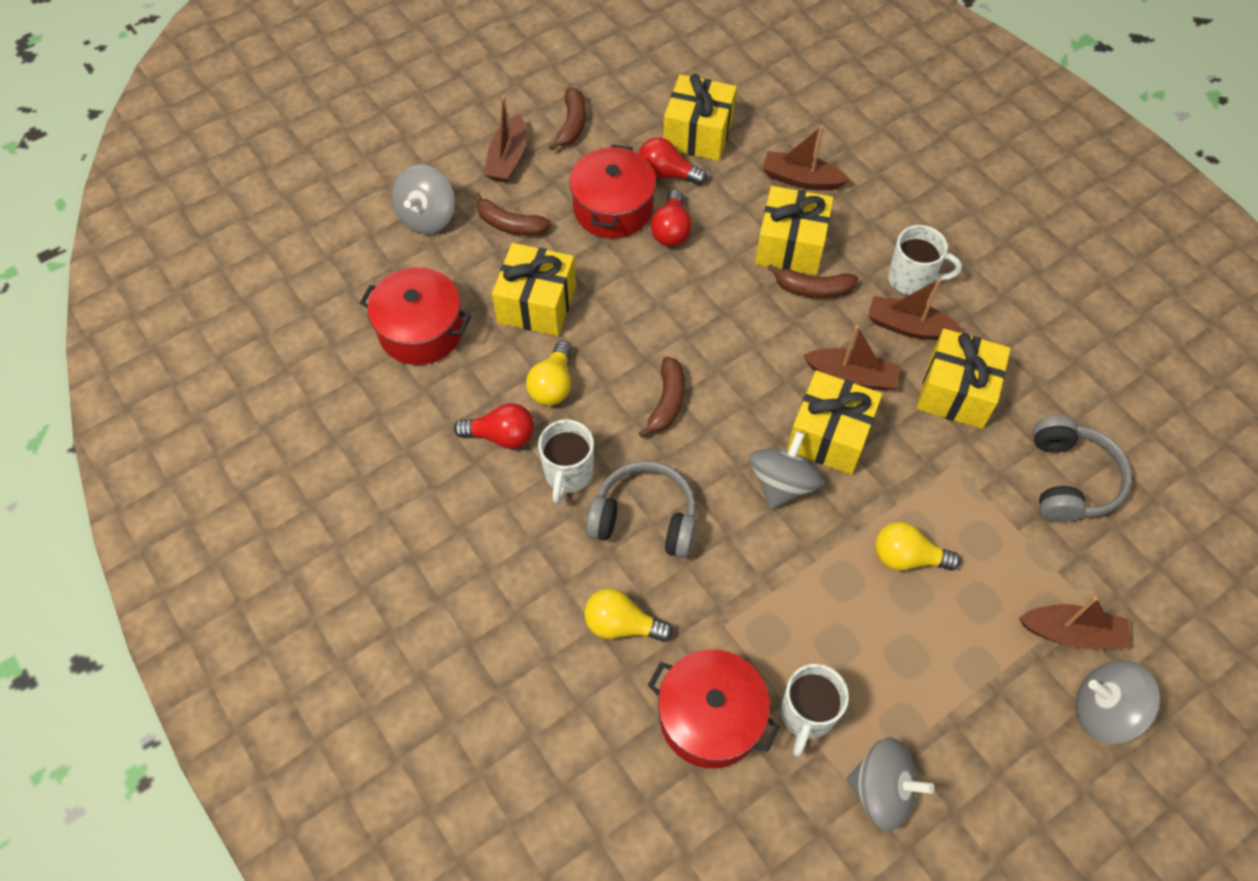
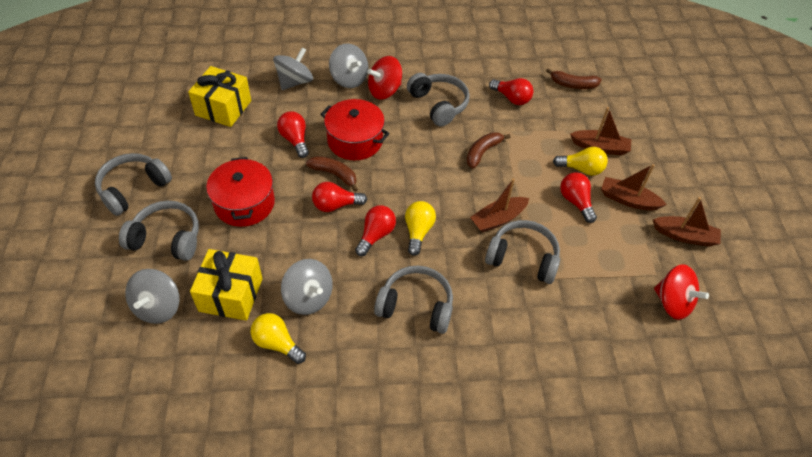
brown banana: [473,192,551,236] [549,88,586,151] [639,356,685,438] [767,264,858,298] = 4 -> [306,156,358,192] [467,132,510,168] [546,68,602,89] = 3
brown boat: [484,95,526,183] [762,126,850,190] [803,325,901,391] [868,279,964,340] [1019,596,1131,649] = 5 -> [470,178,529,232] [570,107,631,155] [601,164,667,211] [653,197,721,247] = 4
grey headphones: [586,461,696,558] [1033,416,1132,522] = 2 -> [95,153,172,216] [119,201,199,261] [374,266,453,334] [407,73,470,127] [485,220,560,284] = 5
red light bulb: [454,403,534,449] [638,137,707,185] [651,190,692,246] = 3 -> [277,111,309,158] [312,182,367,212] [355,205,396,256] [489,78,533,105] [560,172,597,223] = 5
red pot: [360,267,471,365] [569,144,656,239] [648,649,780,768] = 3 -> [206,157,275,227] [320,99,390,160] = 2
red spinning top: none = 0 -> [367,56,402,100] [654,264,709,320] = 2
white mug: [538,419,594,504] [781,664,849,757] [888,225,962,295] = 3 -> none = 0
yellow gift: [492,243,576,336] [663,74,737,161] [755,186,833,276] [787,370,882,475] [916,329,1011,429] = 5 -> [188,66,251,127] [190,249,263,321] = 2

